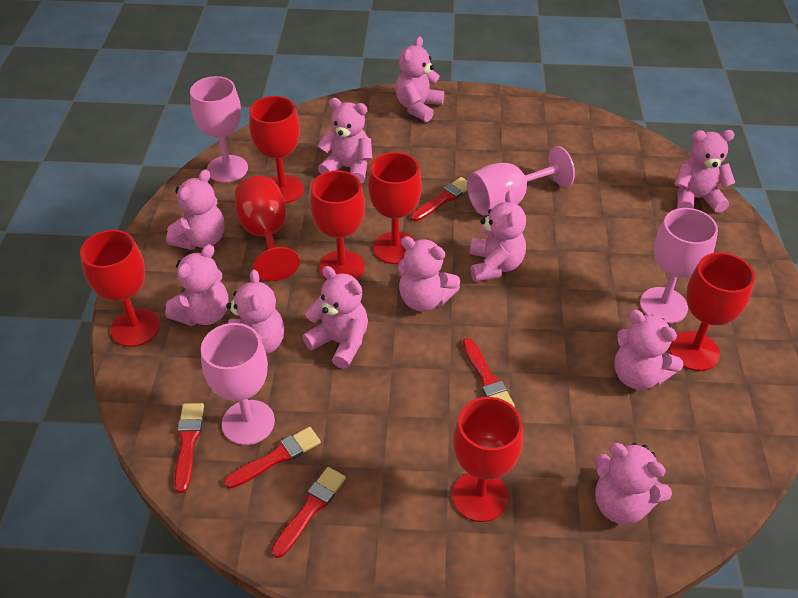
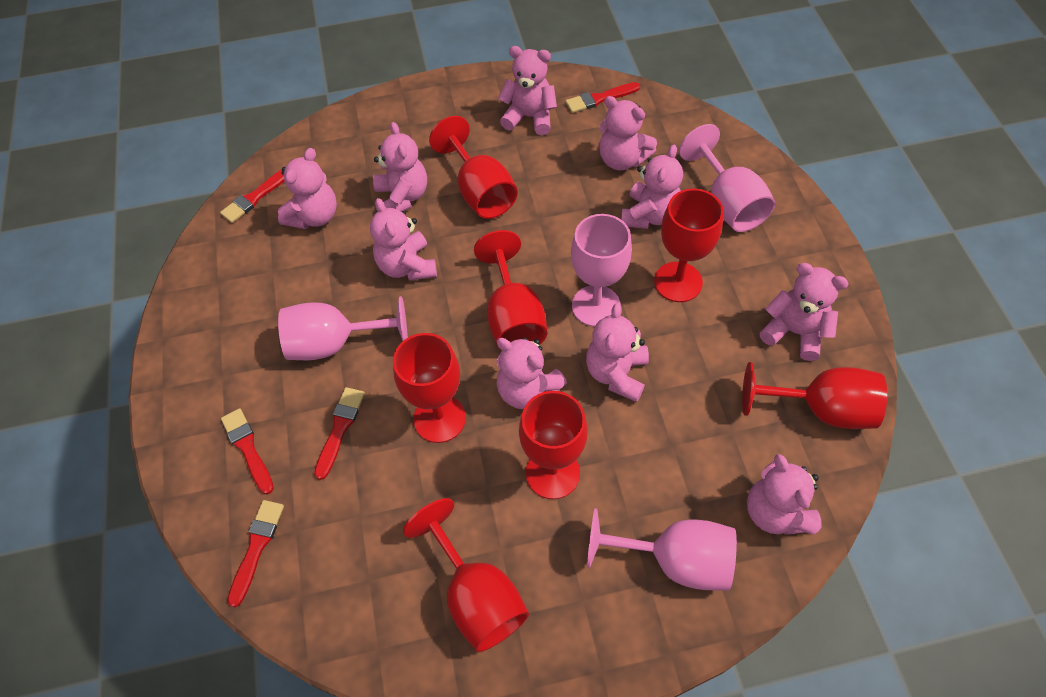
pink teddy bear: [165,244,228,326] [166,169,225,250] [226,269,284,354] [302,266,368,369] [317,98,372,184] [395,37,444,122] [398,236,460,311] [469,191,526,282] [594,443,672,524] [615,310,683,390] [675,130,735,213] = 11 -> [278,148,337,229] [370,198,437,281] [373,122,427,212] [497,337,567,409] [498,46,557,135] [586,303,649,402] [599,96,657,171] [621,145,683,229] [747,454,822,535] [760,263,849,361] = 10

